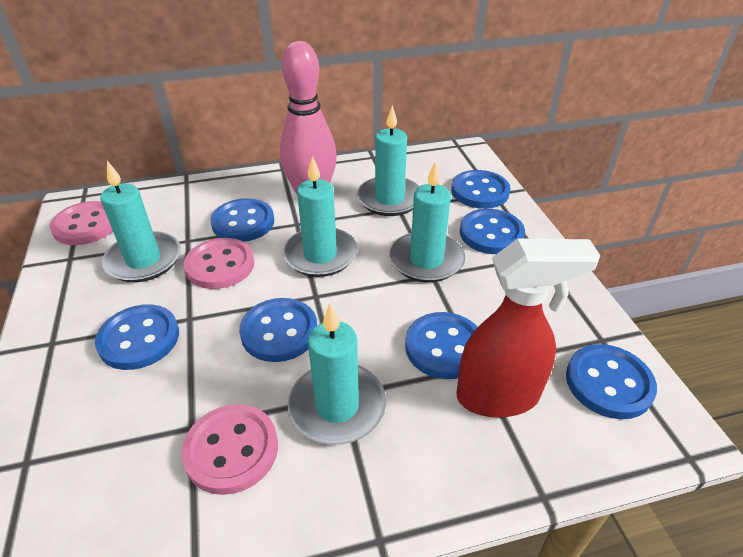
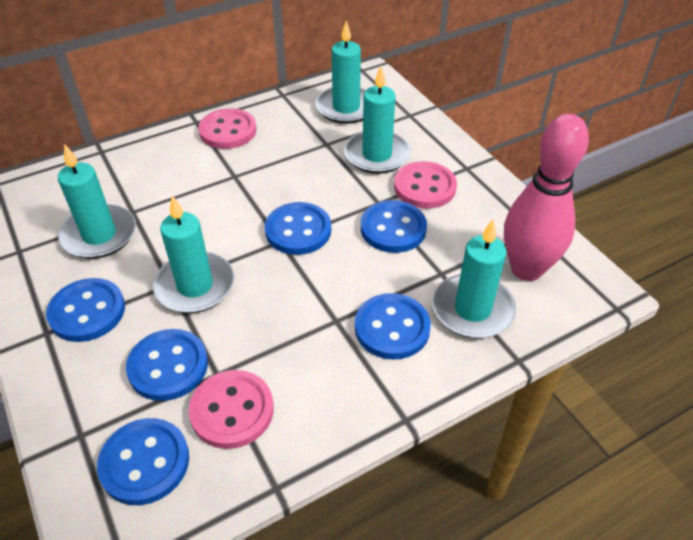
blue button: [95,304,179,370] [210,198,274,242] [239,298,317,362] [405,312,478,379] [451,170,511,209] [460,209,525,254] [566,344,657,419] = 7 -> [46,278,125,342] [97,418,189,505] [126,329,208,401] [265,202,331,255] [355,293,431,360] [361,200,427,253] = 6
red spray bottle: [457,238,601,417] = 1 -> none = 0

